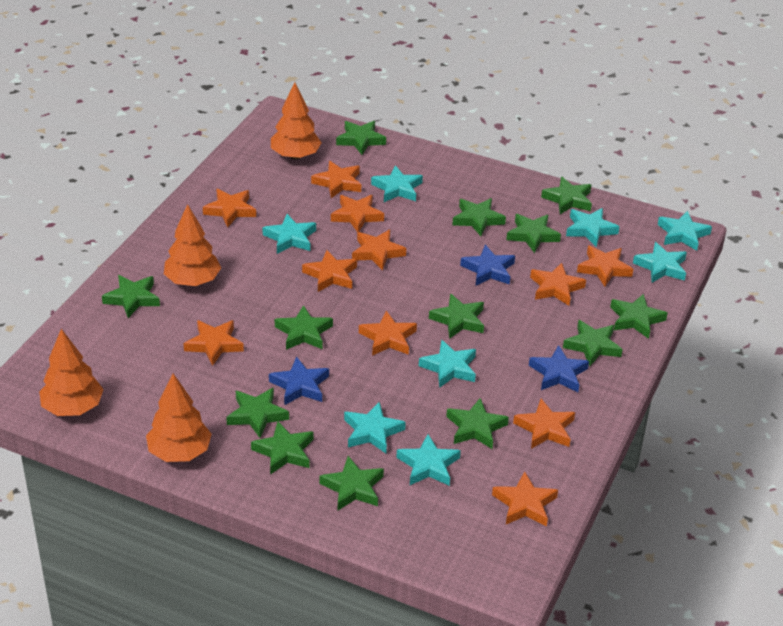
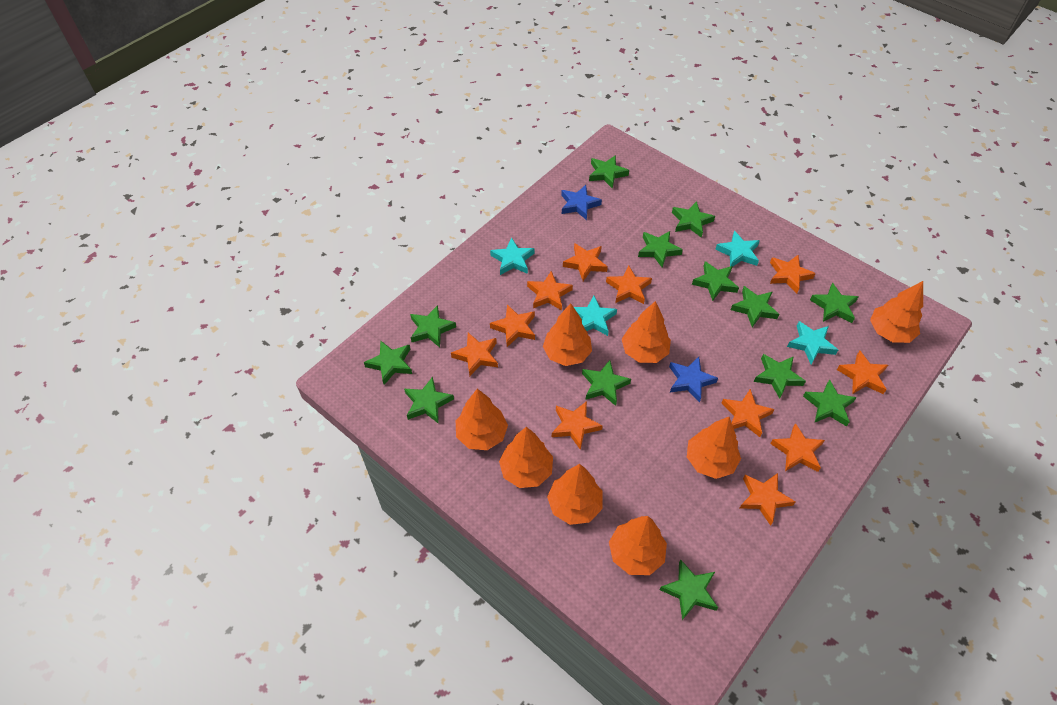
blue star: [269,356,329,405] [460,245,515,286] [529,345,589,392] = 3 -> [561,185,602,220] [669,357,718,403] = 2
orange tree: [39,329,104,416] [146,373,211,462] [164,204,221,286] [271,83,321,159] = 4 -> [456,389,508,450] [499,427,553,488] [543,303,592,366] [547,464,603,525] [609,516,667,575] [622,301,671,363] [687,417,741,479] [870,281,923,343] = 8
turquoise star: [262,214,316,254] [344,402,406,453] [371,165,423,202] [396,434,461,486] [419,340,476,388] [566,208,620,247] [633,242,687,283] [658,211,712,251] = 8 -> [490,238,535,275] [574,296,617,336] [715,231,760,266] [787,321,838,364] = 4

